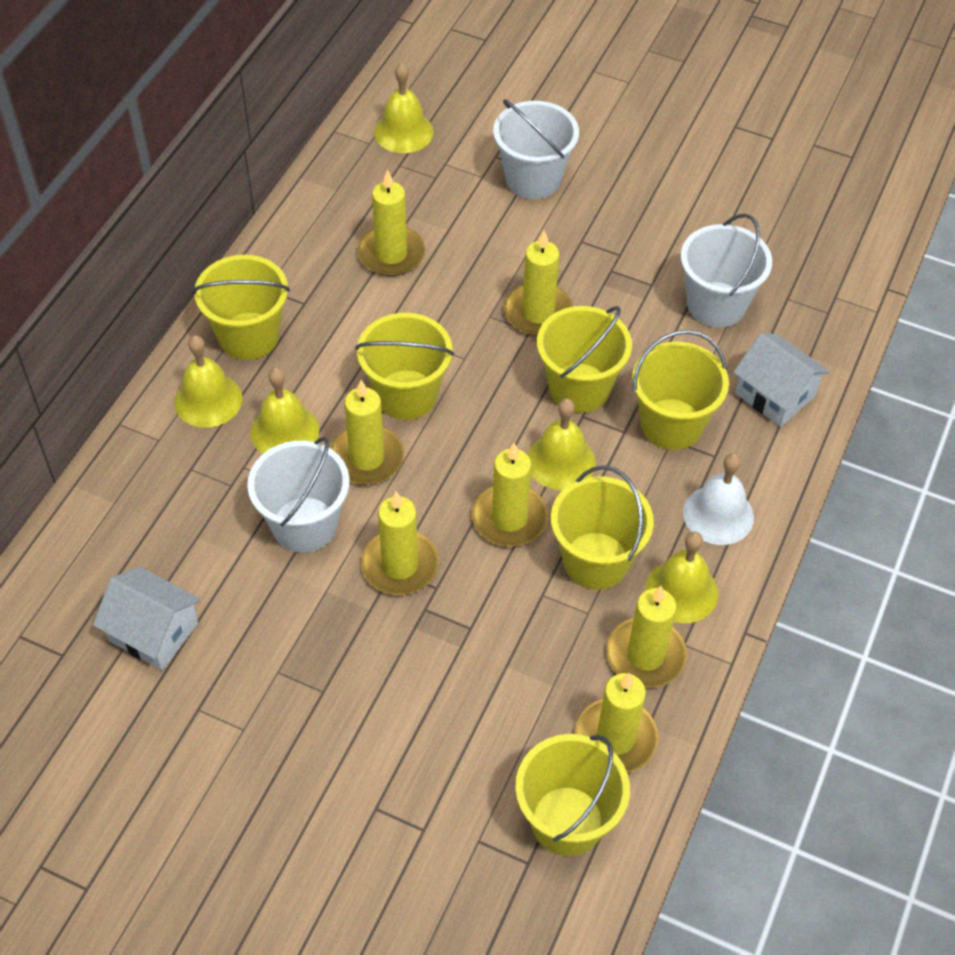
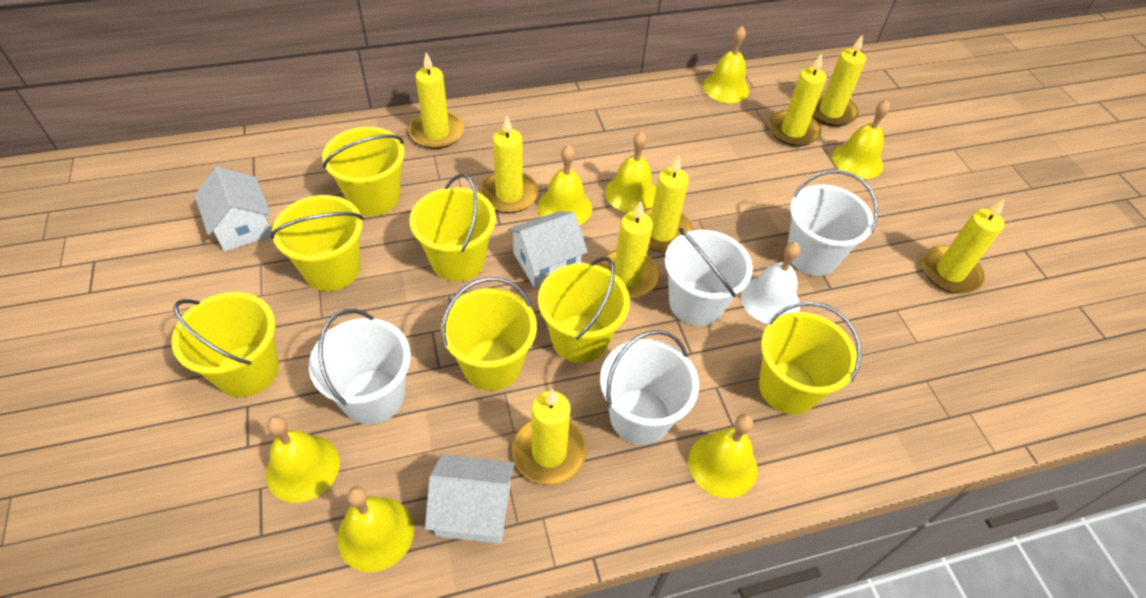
white bucket: [247,437,350,553] [493,99,579,199] [681,214,772,328] = 3 -> [309,309,411,424] [600,330,699,445] [665,228,753,326] [787,170,878,276] = 4
white house: [93,567,201,670] [733,333,830,427] = 2 -> [195,167,272,252] [425,454,515,544] [507,211,588,287] = 3
yellow bell: [174,335,242,428] [251,368,319,454] [374,63,434,153] [527,398,596,490] [645,532,718,623] = 5 -> [266,416,340,503] [337,486,414,572] [538,145,592,225] [605,131,656,213] [688,414,758,498] [703,26,749,103] [832,100,890,179] = 7
yellow bucket: [193,255,290,360] [355,313,454,420] [515,734,630,856] [537,306,632,413] [551,465,654,589] [632,330,729,450] = 6 -> [171,292,279,397] [270,195,364,291] [322,127,405,216] [409,174,496,282] [441,277,537,391] [538,257,630,363] [759,301,861,414] = 7
yellow candle: [330,380,404,485] [357,170,425,276] [361,491,439,595] [472,443,548,547] [504,231,573,336] [575,673,658,773] [607,586,687,688] = 7 -> [409,52,464,149] [480,116,538,213] [512,389,587,485] [598,201,660,298] [644,155,693,252] [768,54,827,147] [812,34,866,127] [922,199,1004,293] = 8

